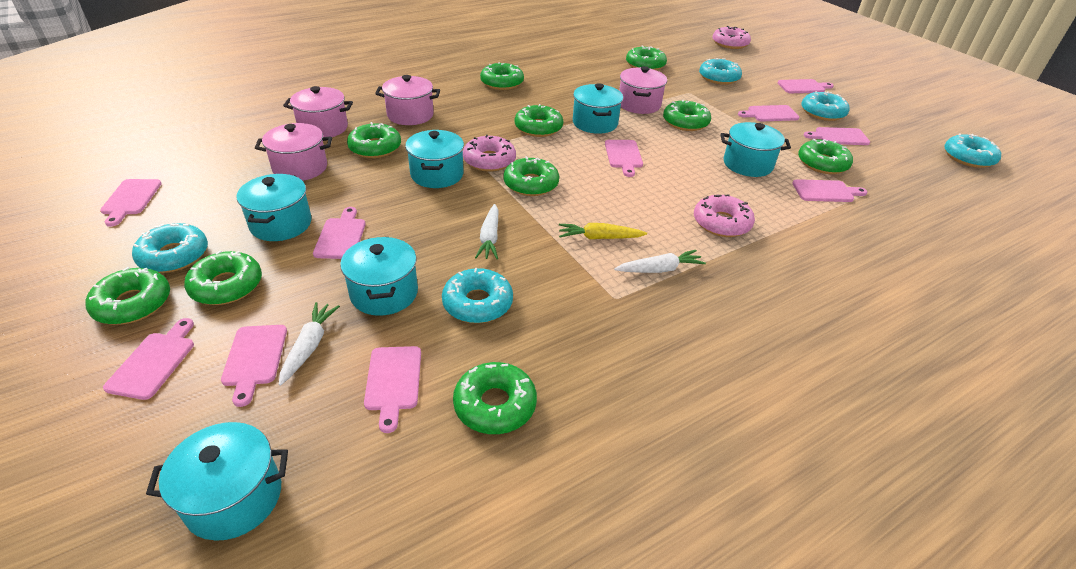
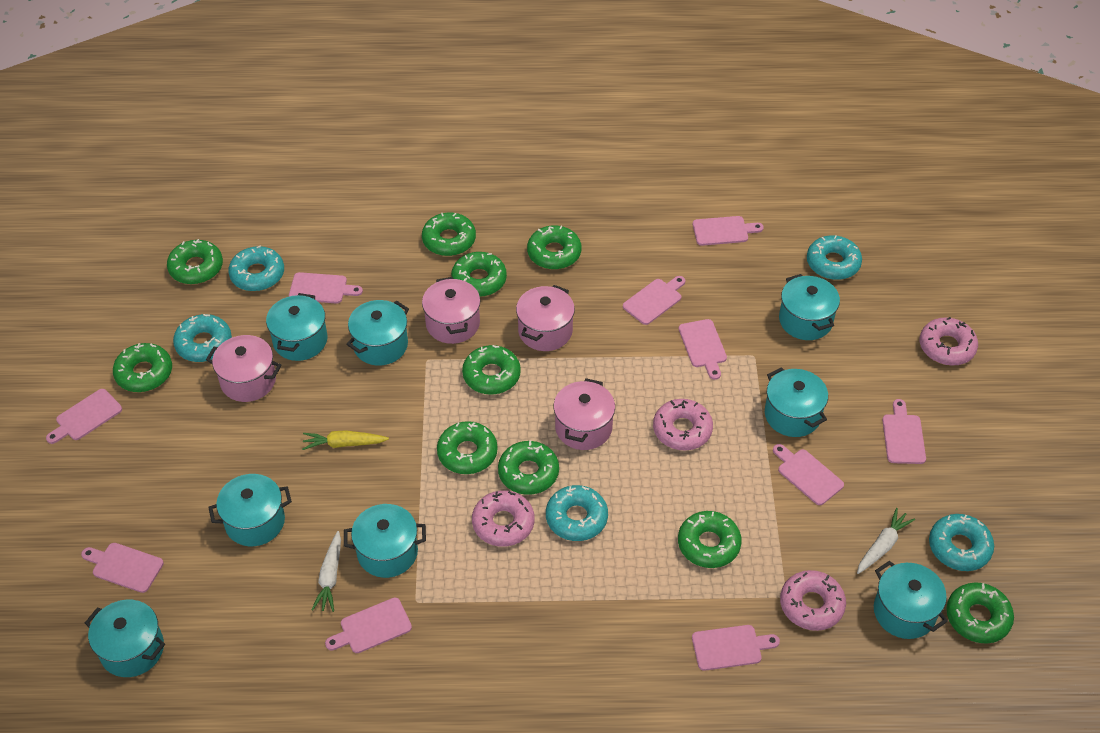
pink donut: [463,135,516,172] [694,195,755,237] [713,26,751,49] = 3 -> [472,490,535,547] [653,399,713,451] [780,570,846,631] [920,317,978,366] = 4
turquoise pot: [146,422,288,541] [236,174,311,241] [340,237,418,316] [405,130,464,188] [573,83,623,134] [720,122,791,177] = 6 -> [85,600,165,677] [208,474,292,546] [266,293,327,361] [344,504,426,578] [346,300,409,366] [765,367,828,437] [779,274,840,340] [874,561,948,639] = 8
white carrot: [279,302,340,386] [475,204,498,259] [614,250,706,273] = 3 -> [312,531,341,612] [857,508,915,574] = 2

